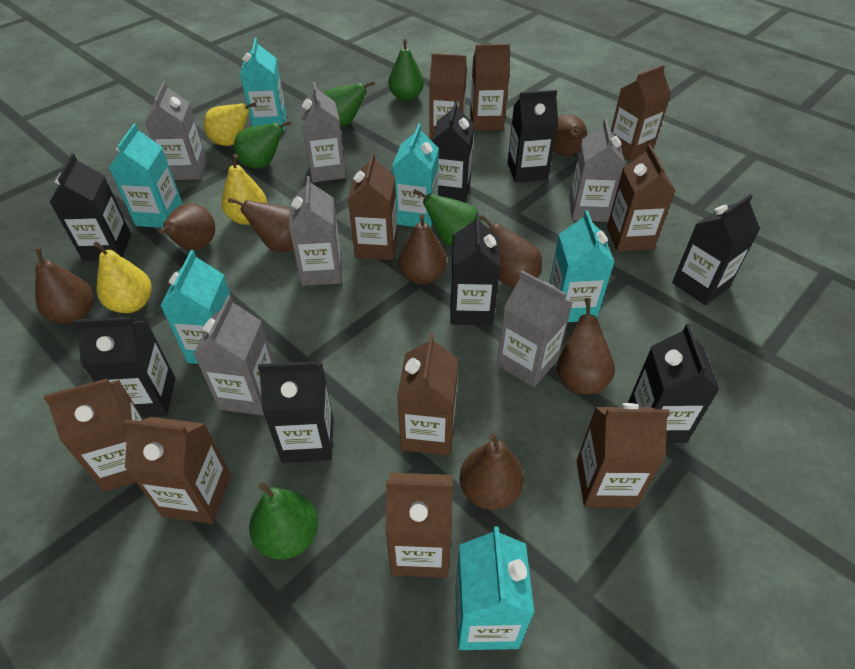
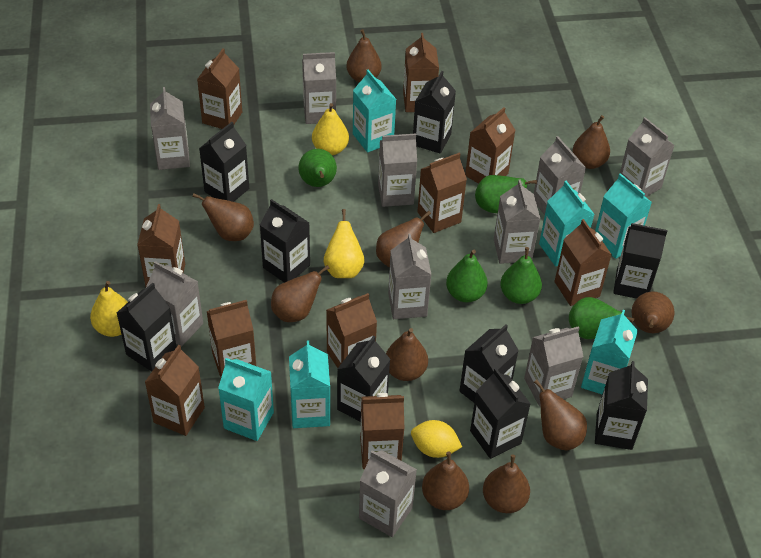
black carton: [50,154,131,261] [74,317,176,417] [258,361,334,463] [431,100,474,203] [450,213,500,325] [507,90,558,182] [628,324,719,443] [672,194,760,305] = 8 -> [117,282,177,372] [199,122,249,202] [260,199,310,283] [337,335,390,422] [413,71,456,154] [459,324,519,403] [470,368,531,459] [595,361,648,450] [613,223,668,299] = 9
brown pear: [35,248,93,324] [159,203,215,250] [228,198,294,252] [398,214,447,285] [459,433,524,510] [480,214,542,288] [553,114,587,156] [557,298,615,394] = 8 -> [193,193,254,241] [271,265,330,322] [346,29,382,82] [376,211,431,267] [386,328,428,381] [422,452,469,510] [483,455,530,513] [534,380,587,451] [573,115,610,169] [632,292,674,333] = 10
grey carton: [145,81,207,180] [193,295,274,415] [289,176,342,286] [299,82,346,182] [497,270,573,387] [569,118,625,222] = 6 -> [145,261,203,347] [150,87,190,170] [302,52,336,124] [359,450,417,537] [378,134,417,207] [388,233,432,319] [494,180,540,264] [524,326,584,406] [534,136,586,215] [620,117,675,197] = 10
yellow lemon: none = 0 -> [411,420,462,458] = 1

